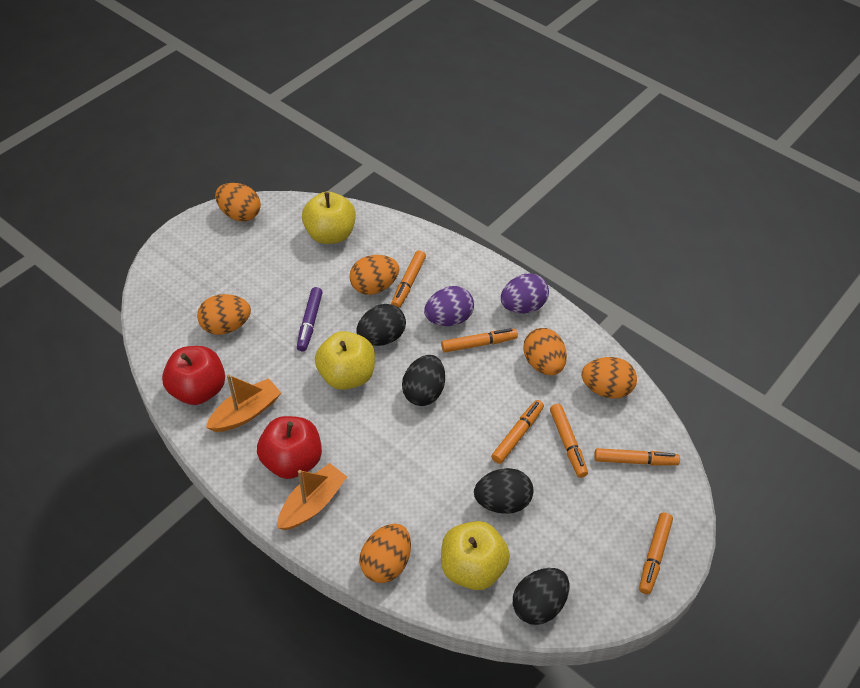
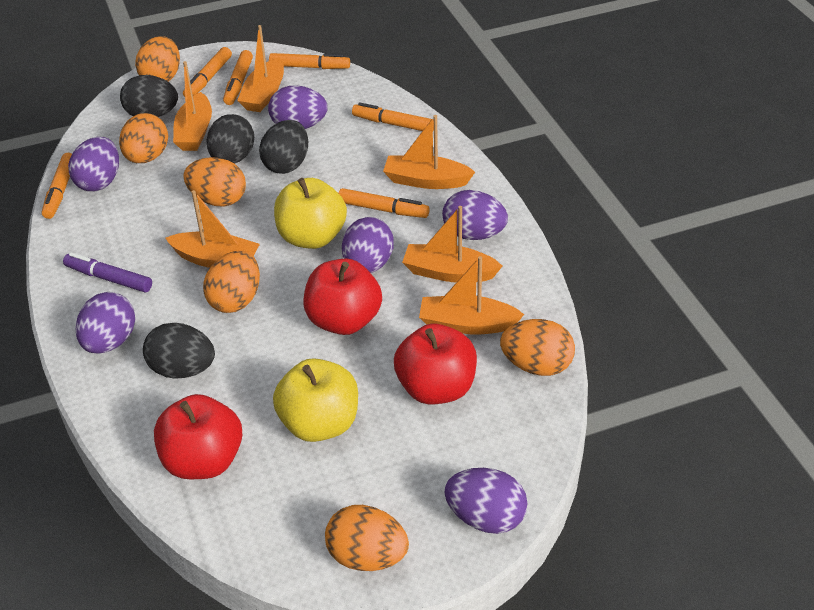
orange boat: [206,374,281,432] [278,463,347,530] = 2 -> [166,190,260,268] [173,61,212,151] [237,25,284,112] [383,115,475,189] [402,206,502,282] [419,256,524,334] = 6
purple egg: [424,286,474,326] [501,273,549,313] = 2 -> [68,137,119,191] [76,292,135,354] [268,85,328,129] [342,217,394,273] [442,190,508,240] [444,468,528,534] = 6
red apple: [162,346,225,405] [257,416,322,479] = 2 -> [154,394,242,479] [304,259,382,335] [394,324,477,405] = 3
yellow apple: [302,192,356,244] [315,331,375,390] [441,521,510,590] = 3 -> [273,358,358,442] [274,178,347,249] = 2

